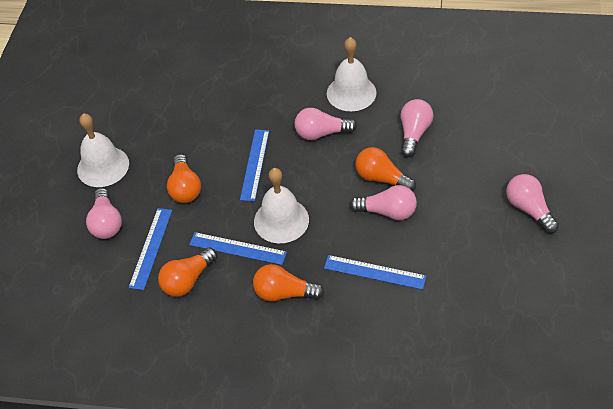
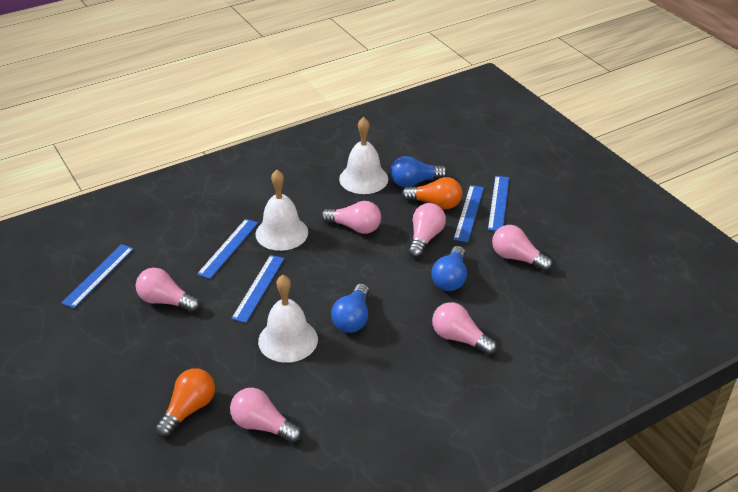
blue light bulb: none = 0 -> [331,284,369,333] [390,156,447,187] [431,246,467,291] = 3
blue ruler: [128,208,172,290] [189,232,287,265] [240,129,269,201] [324,255,426,290] = 4 -> [61,244,134,308] [197,219,258,279] [231,255,285,323] [453,185,484,242] [488,176,509,231] = 5
orange light bulb: [158,248,217,297] [167,154,201,203] [253,264,325,302] [355,147,416,191] = 4 -> [155,368,215,437] [402,177,462,209] = 2
pink light bulb: [86,188,122,239] [295,108,357,140] [349,185,417,220] [401,99,433,158] [506,174,559,233] = 5 -> [136,268,200,313] [230,388,302,443] [321,201,381,234] [408,203,446,258] [432,302,497,356] [492,225,553,272] = 6

